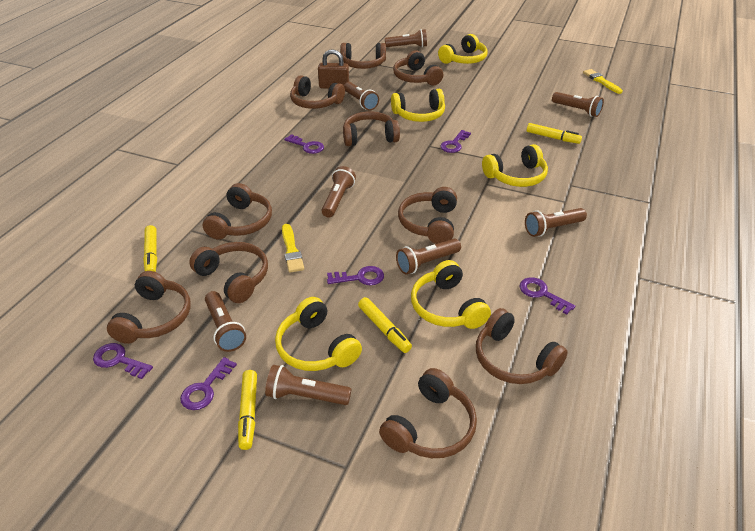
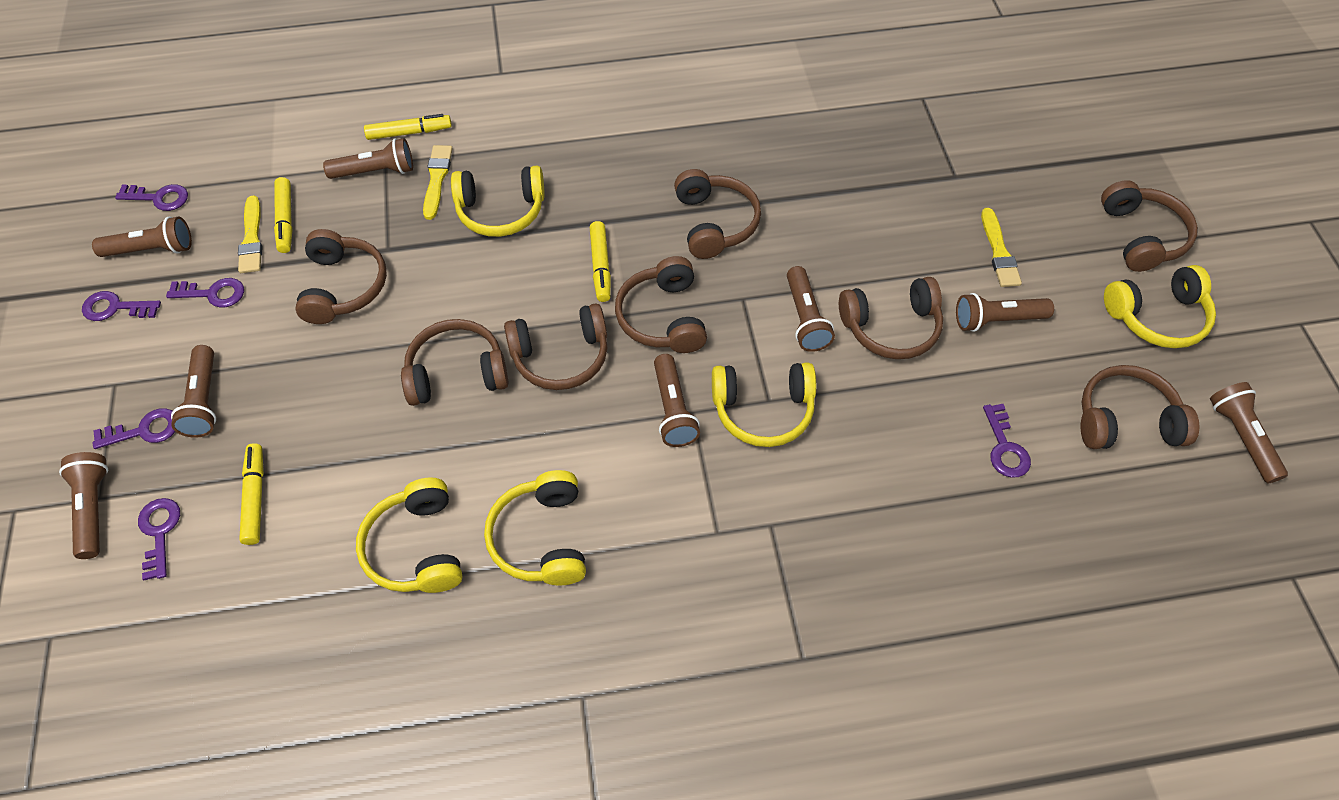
brown headphones: [107,271,191,344] [189,242,268,303] [203,183,272,240] [290,75,345,109] [340,43,386,69] [343,112,400,146] [379,368,477,458] [393,50,443,85] [398,187,457,244] [476,308,568,384] = 10 -> [295,229,387,324] [401,319,509,406] [504,304,607,390] [615,256,707,353] [674,169,761,259] [839,277,943,359] [1081,365,1199,449] [1101,180,1198,272] = 8
brown padlock: [318,49,349,89] = 1 -> none = 0
yellow brush: [282,224,304,273] [583,69,623,94] = 2 -> [238,195,262,273] [423,145,453,220] [981,208,1022,287] = 3

